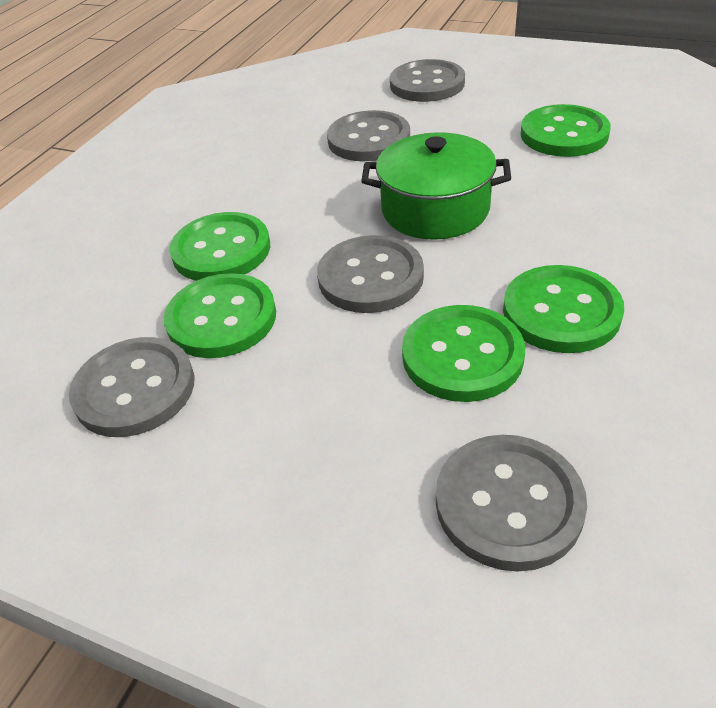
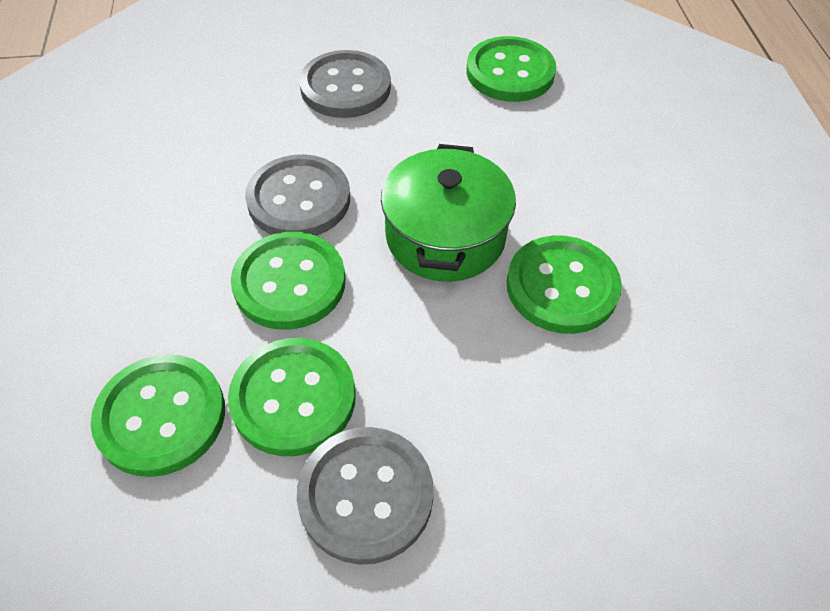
grey button: [69,337,194,437] [317,235,424,313] [327,110,410,161] [390,59,465,102] [436,435,587,572] = 5 -> [245,154,350,236] [297,427,434,565] [299,50,391,118] = 3

